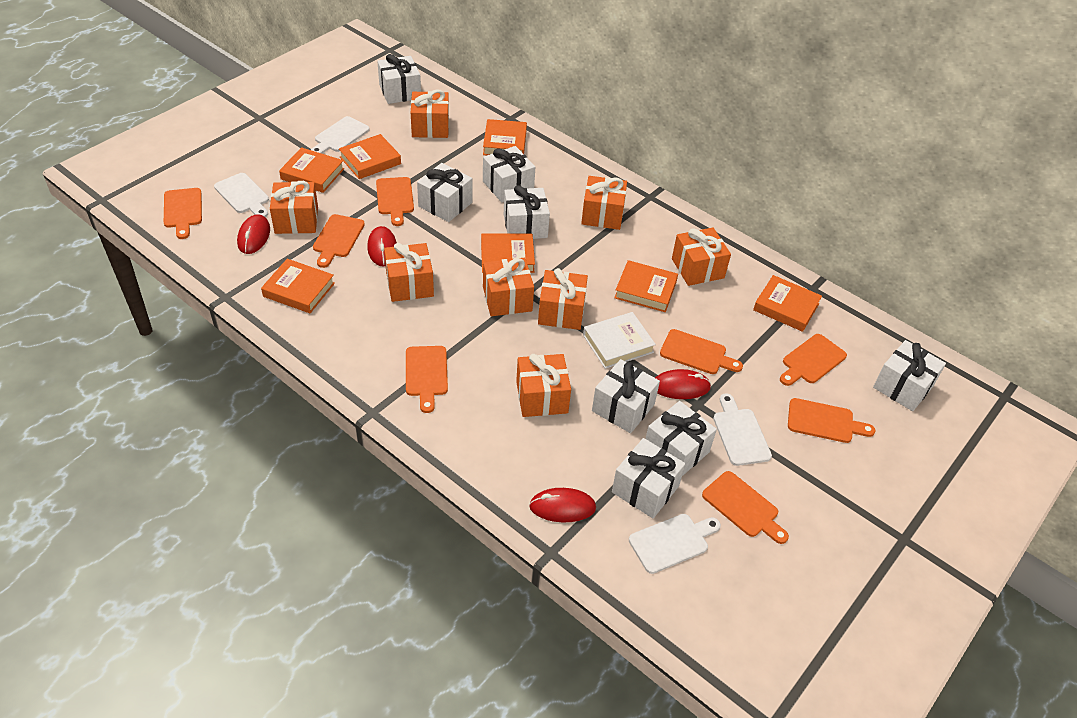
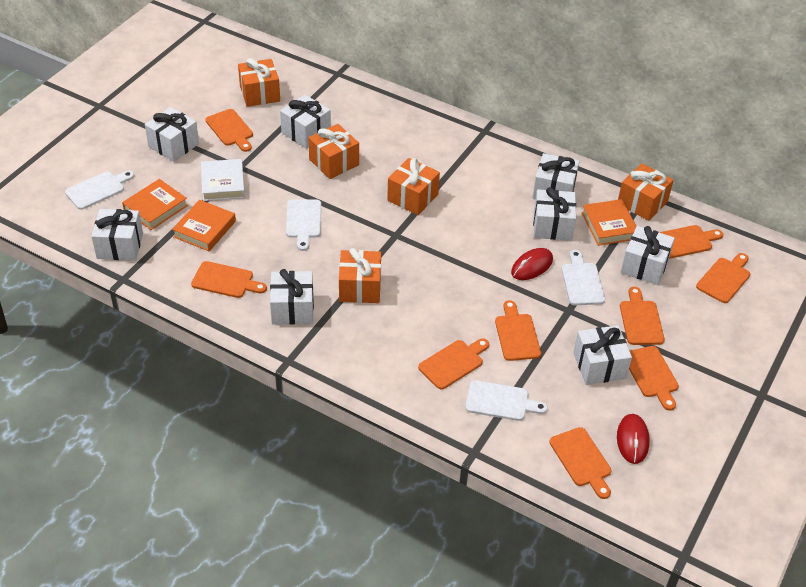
orange book: [261,259,335,313] [279,147,344,193] [339,134,401,179] [481,234,535,273] [483,119,527,155] [614,260,678,312] [753,275,822,332] = 7 -> [122,179,188,230] [172,200,236,251] [582,199,637,246] = 3
orange cutting board: [164,188,202,239] [313,214,365,268] [376,177,414,226] [406,346,448,413] [660,329,743,374] [702,471,789,544] [780,334,847,386] [788,398,875,443] = 8 -> [191,261,267,298] [205,109,253,152] [418,338,489,389] [495,300,541,361] [550,427,611,499] [620,287,665,345] [629,346,679,411] [659,225,723,259] [696,253,750,303] = 9
orange gift: [270,181,318,234] [384,243,434,302] [411,90,449,138] [483,258,534,316] [516,354,571,417] [538,268,588,330] [581,176,627,230] [672,228,731,286] = 8 -> [238,58,280,107] [308,124,359,179] [339,248,381,303] [387,158,440,215] [618,163,674,221] = 5
red mouse: [237,214,270,254] [367,226,397,266] [529,488,596,522] [655,369,711,399] = 4 -> [511,248,553,280] [617,414,650,464] = 2

